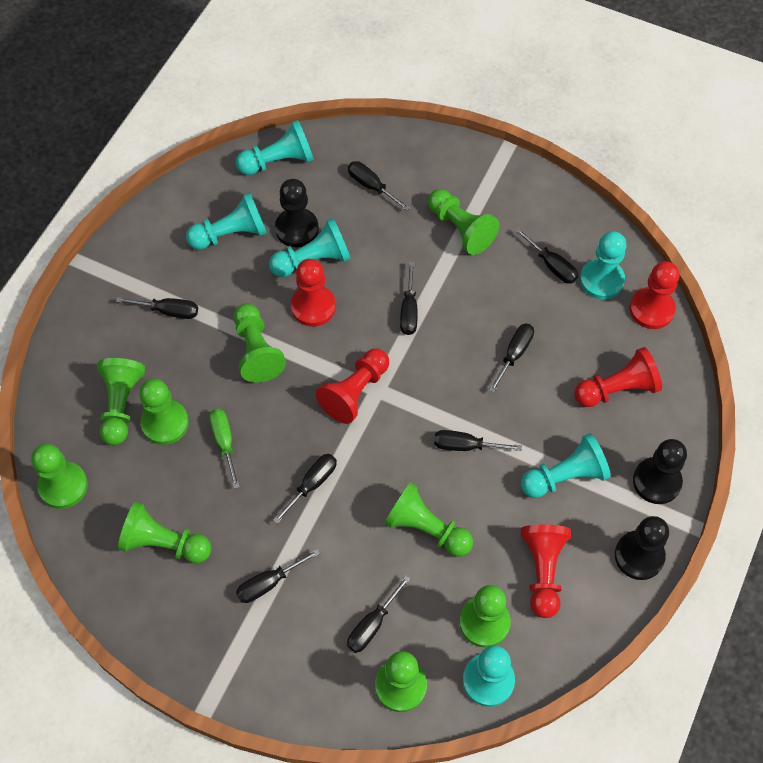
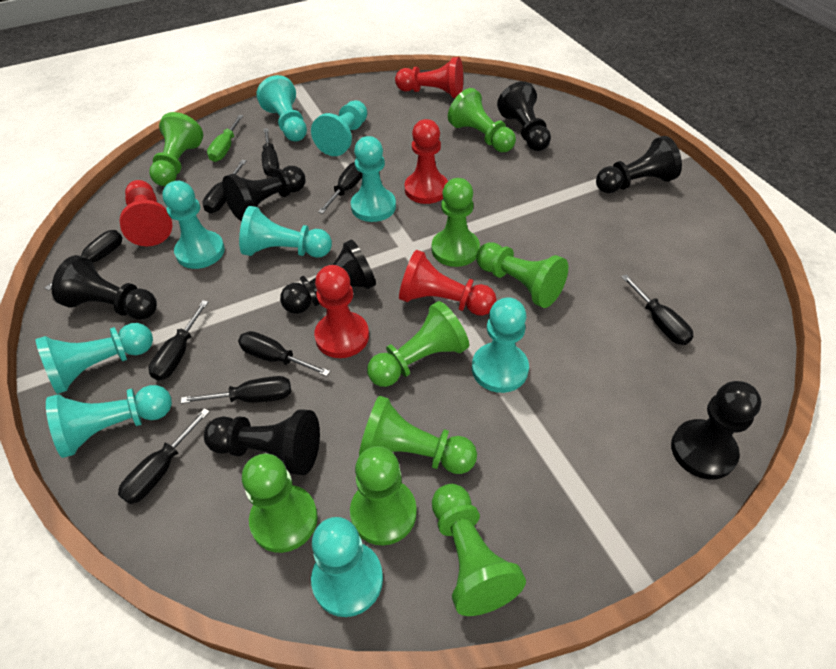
black pawn: [275,179,319,247] [615,516,669,580] [633,439,687,504] = 3 -> [52,255,157,320] [204,409,320,475] [222,166,305,221] [280,240,376,314] [497,81,551,151] [596,136,682,193] [671,381,761,480] = 7
turquoise pawn: [186,192,267,250] [236,120,314,175] [269,218,351,277] [463,646,515,707] [521,433,611,498] [580,231,627,300] = 6 -> [35,323,153,394] [46,385,172,458] [162,181,225,269] [239,206,332,258] [256,75,307,141] [311,100,367,156] [311,517,383,617] [351,136,396,222] [472,297,529,393] = 9

